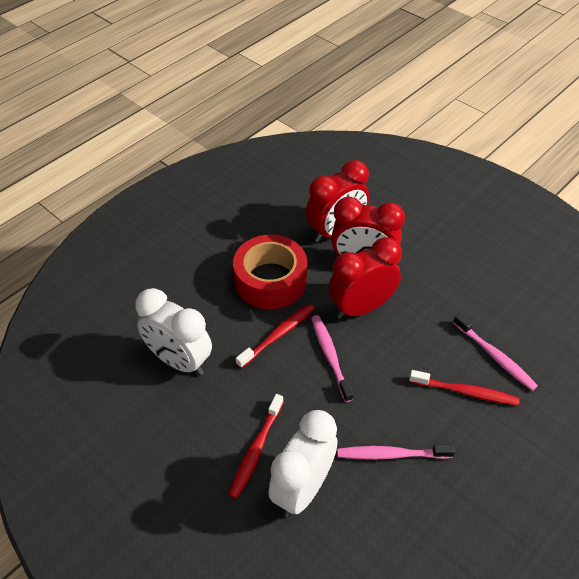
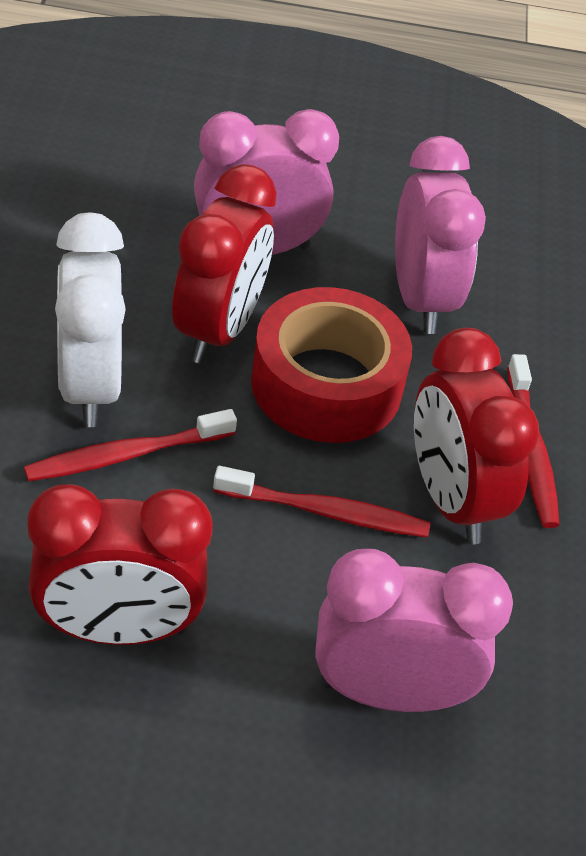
pink clock: none = 0 -> [194,109,339,255] [315,549,513,712] [395,136,486,334] = 3
pink toothbrush: [311,315,354,402] [337,445,455,460] [453,313,538,391] = 3 -> none = 0
white clock: [135,288,212,375] [268,410,338,517] = 2 -> [55,212,126,427] = 1

